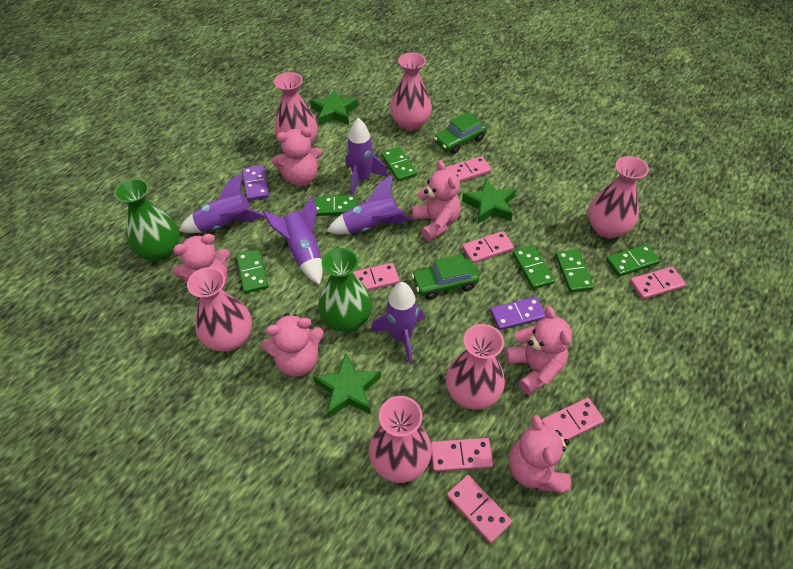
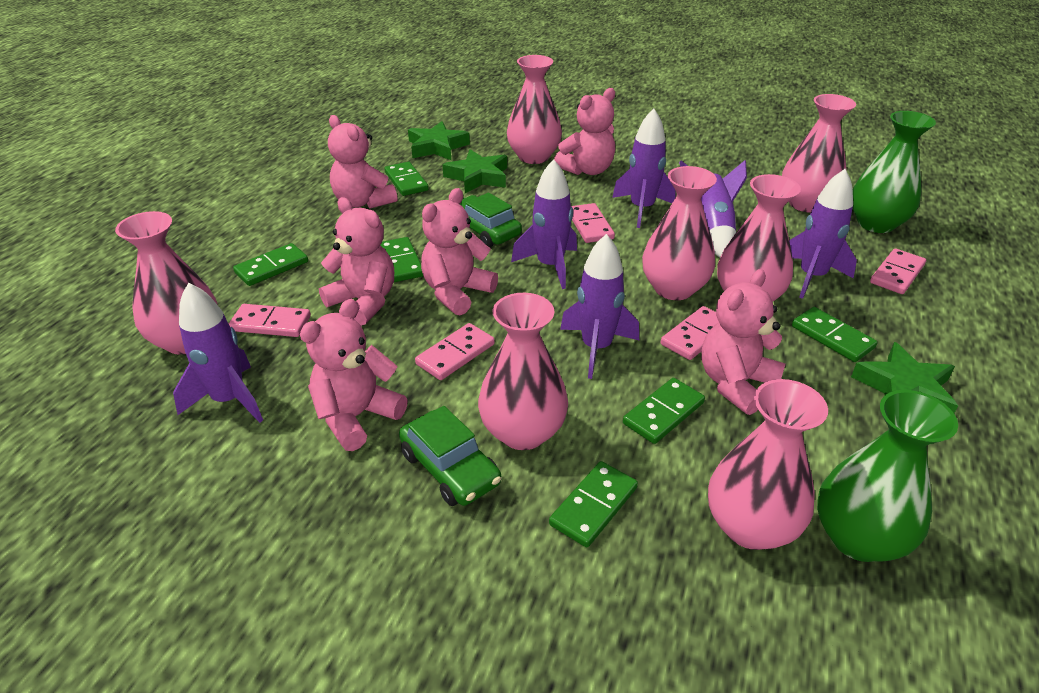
pink domino: [353,263,400,291] [431,438,493,472] [445,156,492,182] [447,475,512,543] [462,231,514,264] [542,398,604,440] [630,267,686,299] = 7 -> [229,304,311,337] [415,323,495,380] [571,203,615,243] [661,306,719,360] [870,248,926,294] = 5
pink vase: [187,267,252,352] [274,72,317,143] [369,396,432,483] [390,52,432,131] [446,324,505,410] [588,156,649,239] = 6 -> [115,211,217,355] [478,293,568,450] [507,55,562,164] [642,166,717,300] [708,379,828,550] [717,174,801,302] [782,94,856,213] = 7
purple domino: [242,165,269,201] [490,297,546,330] = 2 -> none = 0
purple rocket: [179,173,265,233] [263,196,323,285] [326,175,411,235] [345,118,388,195] [370,282,424,365] = 5 -> [173,283,263,423] [511,159,577,289] [560,234,639,379] [612,109,675,228] [679,160,747,257] [789,169,857,299] = 6

